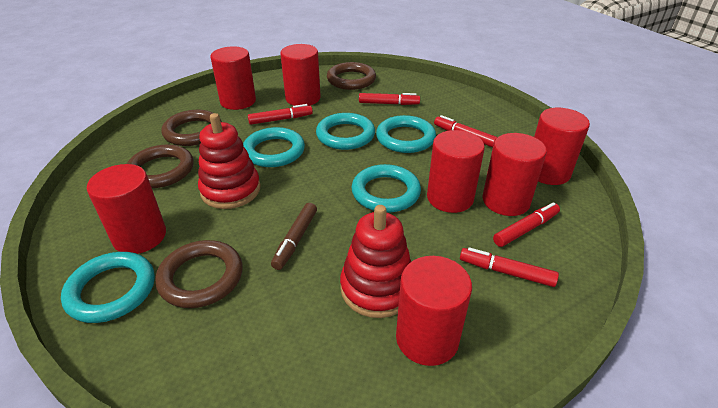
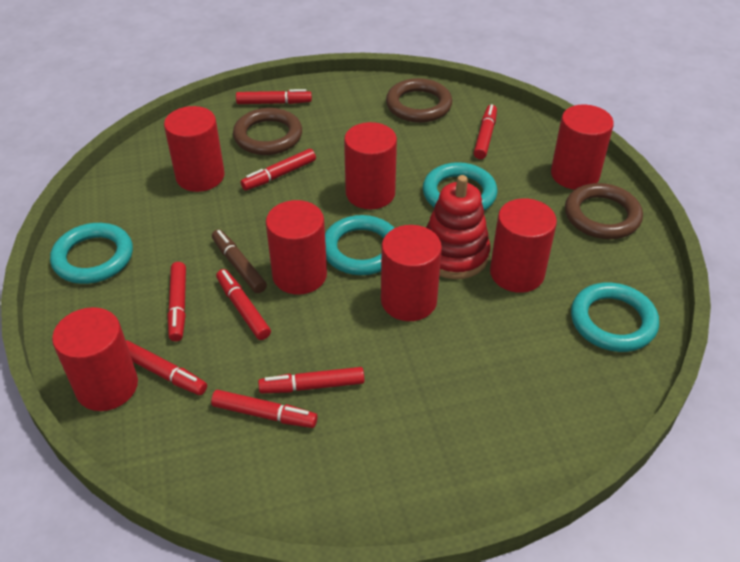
brown ring: [127,144,194,188] [155,240,243,308] [161,110,222,146] [327,62,376,90] = 4 -> [233,108,302,155] [386,78,452,123] [565,183,643,239] = 3
red marker: [248,104,313,125] [359,93,420,105] [434,115,498,147] [460,247,559,287] [493,202,560,247] = 5 -> [126,340,207,395] [168,262,186,341] [211,390,317,428] [216,269,271,340] [236,89,312,104] [241,149,316,190] [258,367,364,393] [474,104,497,159] = 8
red stacking toy: [198,113,260,209] [340,205,411,318] = 2 -> [426,175,491,279] = 1
turquoise ring: [61,252,155,323] [243,127,305,167] [316,113,375,150] [352,164,421,213] [376,115,436,153] = 5 -> [50,223,133,284] [325,215,394,275] [423,162,497,211] [571,283,659,352] = 4

